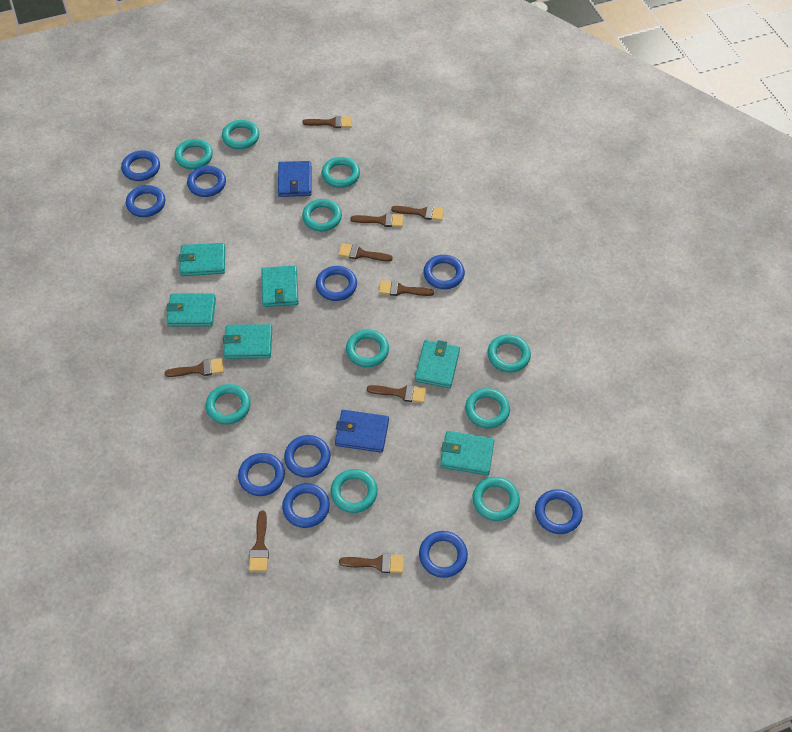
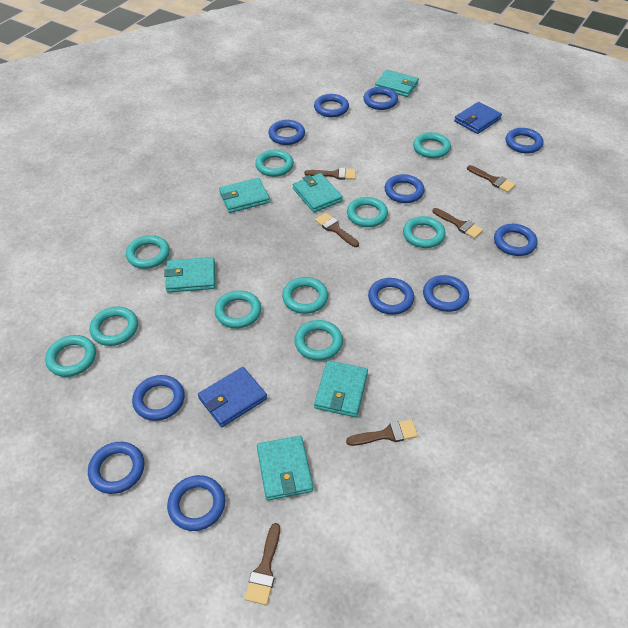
blue ring: [121,150,160,181] [126,185,165,217] [187,166,226,197] [238,453,285,496] [282,483,330,528] [284,435,330,478] [316,266,357,301] [419,531,468,578] [424,255,465,289] [535,489,583,534] = 10 -> [88,442,145,494] [132,375,185,421] [167,475,226,531] [269,120,305,145] [314,94,349,117] [363,87,398,110] [368,278,414,315] [385,174,425,203] [423,275,469,312] [494,224,538,256] [506,128,543,153] = 11
brown brush: [165,358,224,377] [249,511,269,571] [302,116,352,128] [338,243,393,262] [339,553,404,573] [350,213,403,227] [367,385,426,403] [379,280,434,296] [391,206,444,221] = 9 -> [245,523,280,605] [304,168,356,180] [315,213,359,247] [346,419,418,446] [433,208,483,239] [467,165,516,192] = 6

